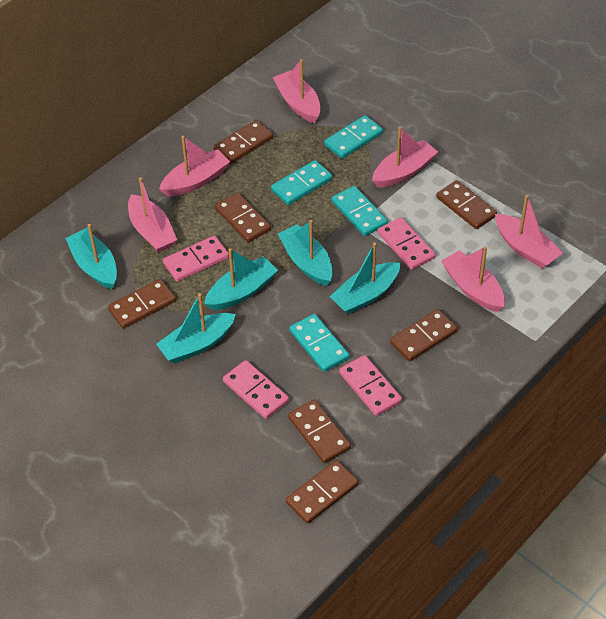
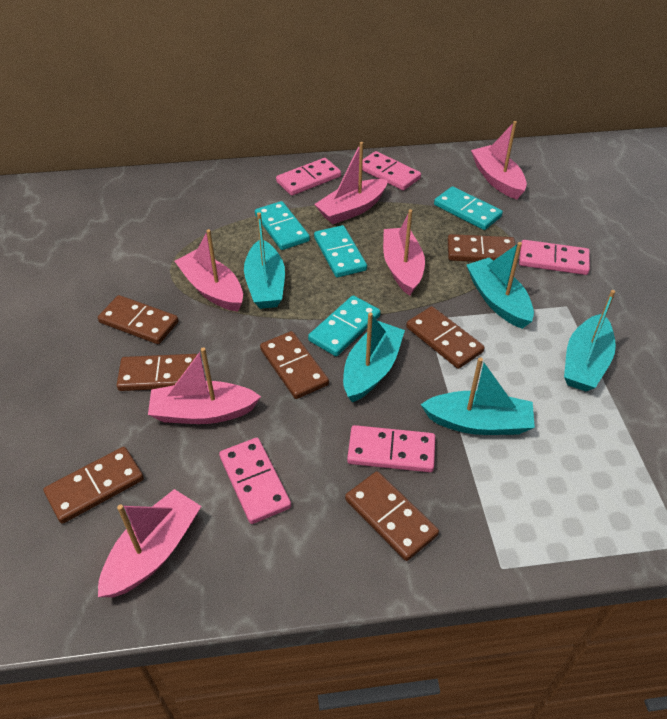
pink domino: [163,236,229,282] [223,360,289,419] [339,355,402,416] [378,217,436,270] = 4 -> [219,438,291,524] [276,158,341,196] [347,425,435,472] [362,151,421,191] [519,240,590,275] = 5

